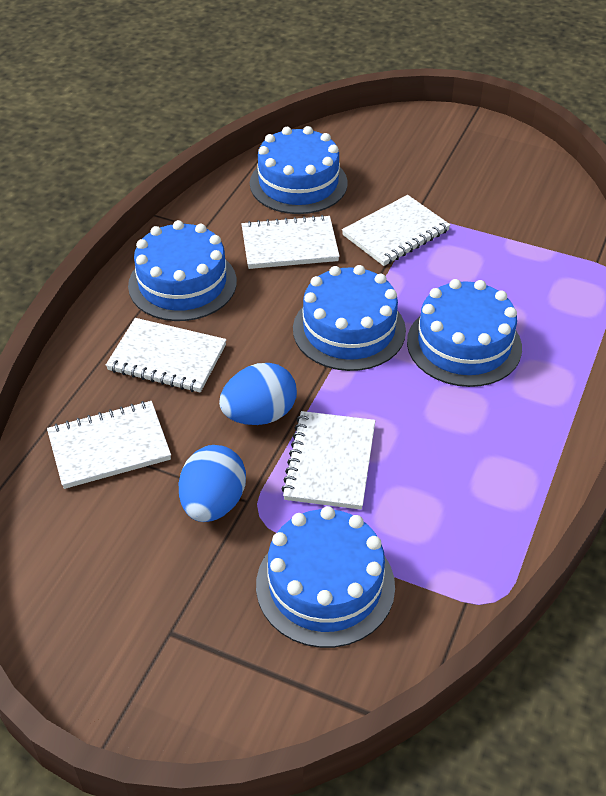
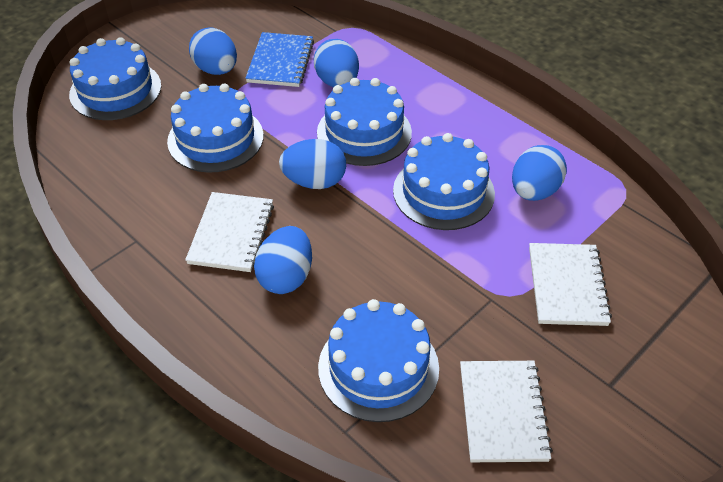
blue egg: [179,445,246,522] [219,363,297,425] = 2 -> [189,27,237,75] [254,226,312,294] [279,139,346,189] [314,39,359,87] [512,145,567,201] = 5
blue notebook: none = 0 -> [245,32,314,87] = 1
white notebook: [47,401,171,489] [106,318,227,393] [242,215,340,269] [281,411,375,510] [342,195,450,266] = 5 -> [185,192,274,272] [460,361,553,462] [529,243,612,326] = 3

